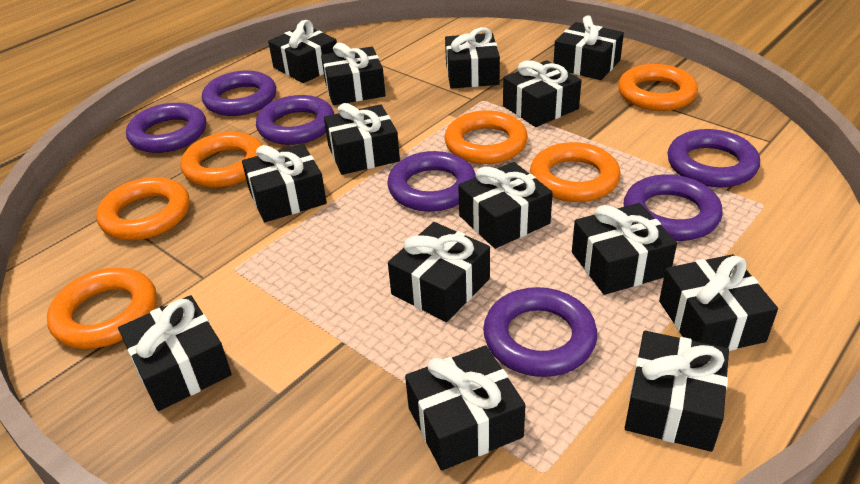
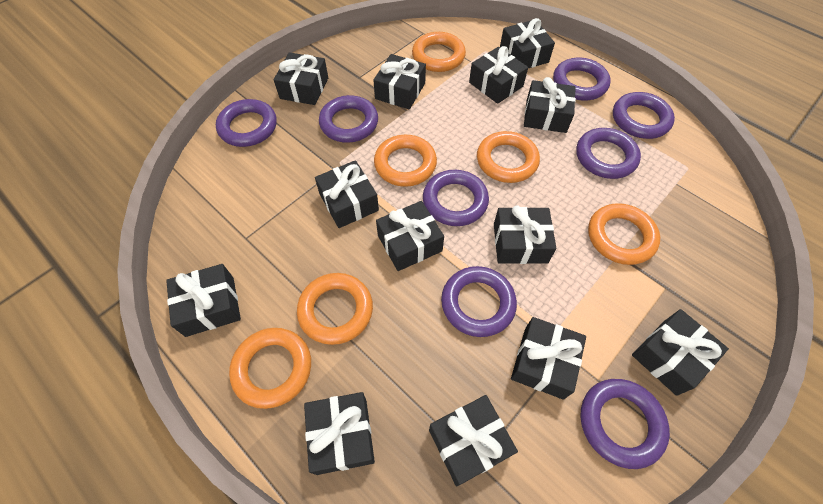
black gift: [118,295,232,411] [242,143,327,222] [268,20,337,83] [321,43,385,105] [324,103,400,175] [388,222,490,322] [405,345,525,471] [445,27,500,89] [458,162,553,249] [503,60,582,127] [553,15,624,80] [572,203,677,295] [625,331,729,452] [659,254,778,351] = 14 -> [166,264,241,337] [274,52,328,105] [304,392,375,475] [315,160,379,228] [373,54,426,110] [376,201,444,271] [429,395,518,486] [469,46,528,104] [494,205,556,264] [500,18,555,68] [511,317,586,400] [524,77,576,133] [632,309,729,396] = 13
purple ring: [126,103,206,153] [202,71,276,116] [256,95,334,145] [387,151,476,212] [483,287,597,377] [624,174,723,241] [668,129,760,188] = 7 -> [216,99,277,147] [319,95,378,143] [423,170,489,226] [441,266,517,337] [553,58,611,101] [576,128,641,179] [580,379,670,469] [613,92,675,139] = 8

